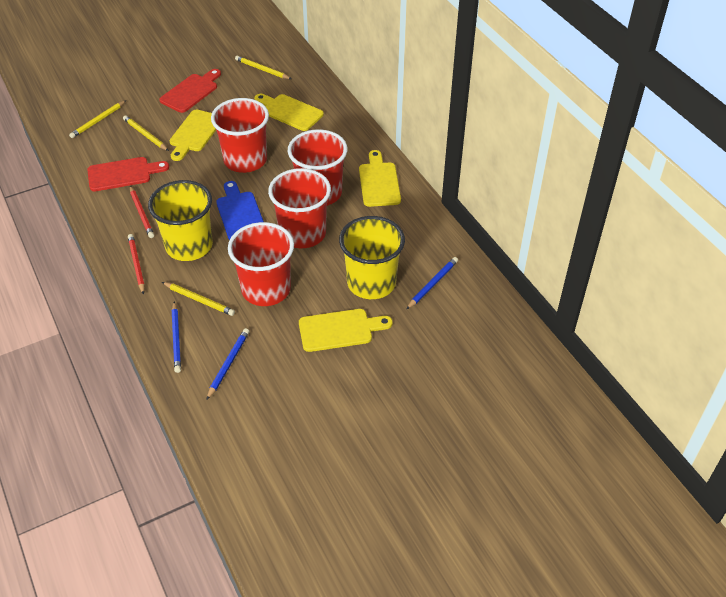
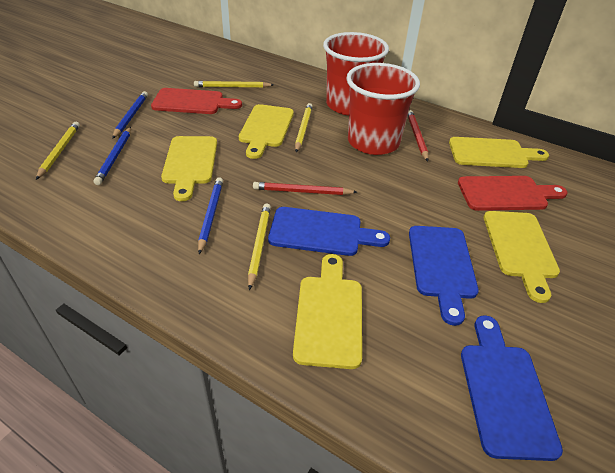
blue cutting board: [216,181,264,240] = 1 -> [268,207,390,256] [409,226,479,326] [461,315,563,461] = 3
red cup: [211,98,269,173] [228,222,294,306] [268,168,331,248] [288,129,348,206] = 4 -> [323,32,389,115] [346,63,420,155] = 2
yellow cup: [148,180,213,261] [339,216,405,299] = 2 -> none = 0
yellow cutting board: [170,110,216,161] [254,94,324,131] [299,309,393,352] [359,150,401,207] = 4 -> [161,136,217,201] [239,104,294,159] [293,254,362,369] [449,137,549,168] [484,211,560,303] = 5

